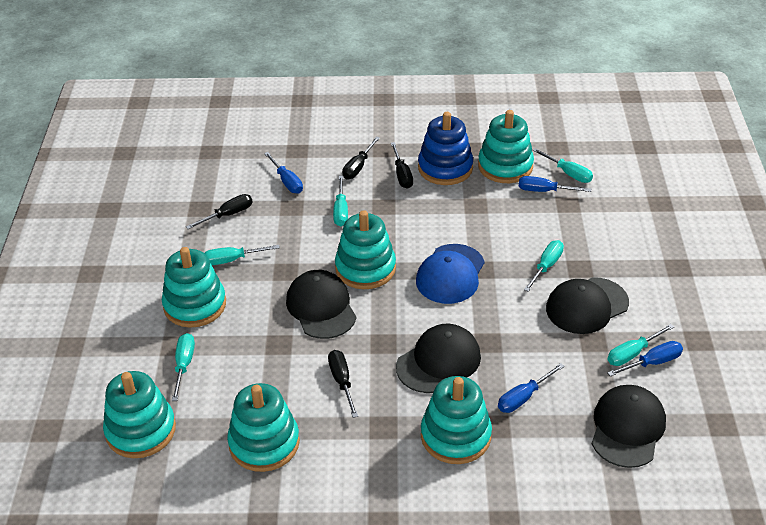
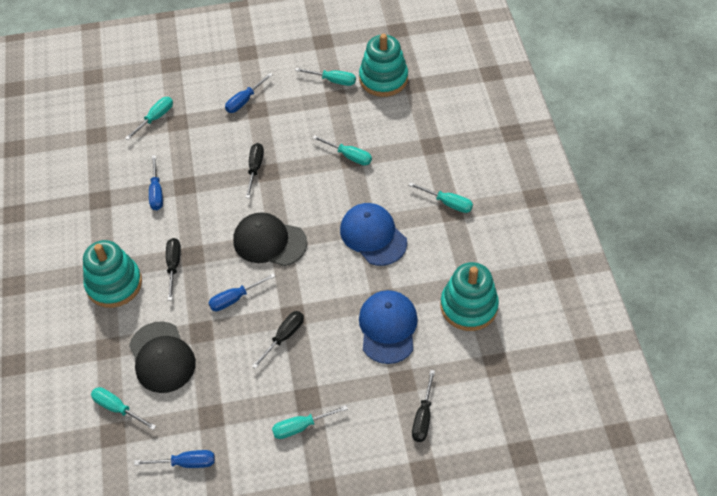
black cap: [286,270,357,339] [396,324,481,393] [546,277,629,334] [592,385,666,468] = 4 -> [129,321,196,393] [233,212,307,266] = 2
blue cap: [416,244,485,304] = 1 -> [340,203,407,266] [359,290,418,364] = 2
blue stacking toy: [418,112,473,185] = 1 -> none = 0
turquoise stacking toy: [103,371,176,458] [162,247,226,328] [227,383,300,472] [335,210,396,289] [421,376,492,464] [478,110,534,183] = 6 -> [83,240,142,308] [359,34,408,97] [441,262,499,331] = 3

